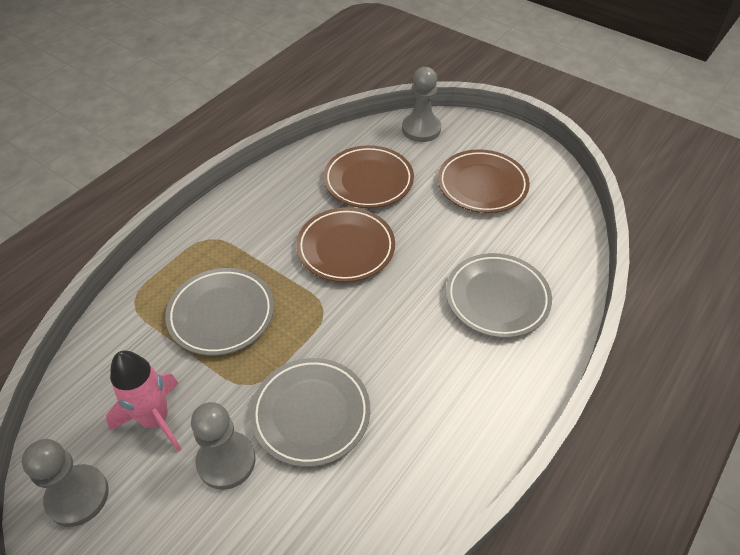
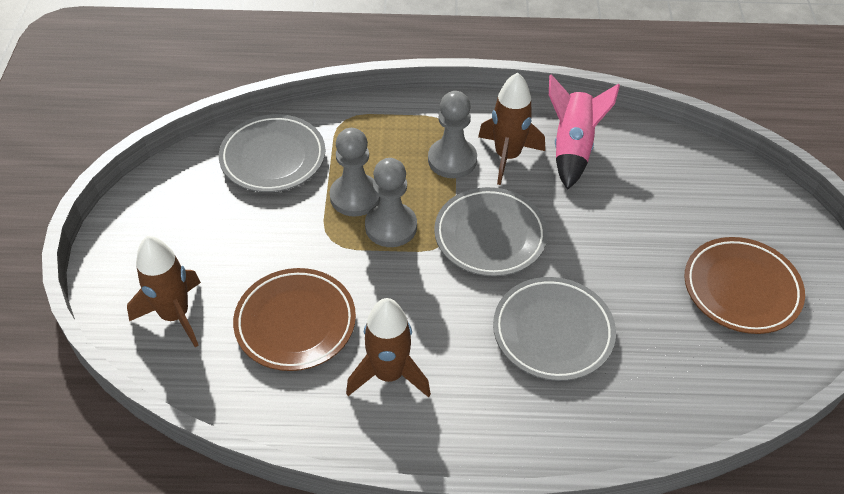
brown plate: [296,207,395,282] [323,145,414,208] [438,149,530,213] = 3 -> [233,268,356,371] [684,237,805,334] = 2
brown rocket: none = 0 -> [127,236,201,347] [346,298,431,397] [478,72,545,185] = 3

